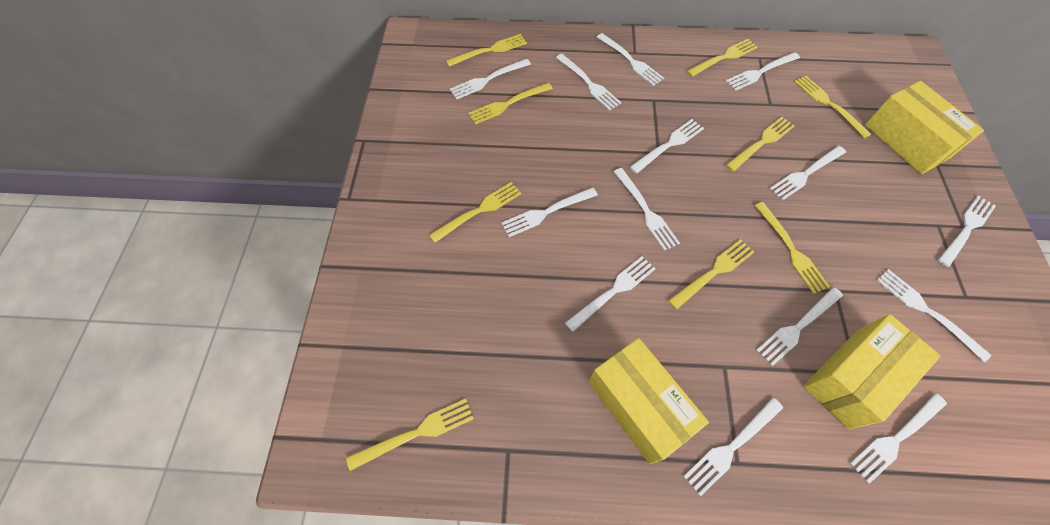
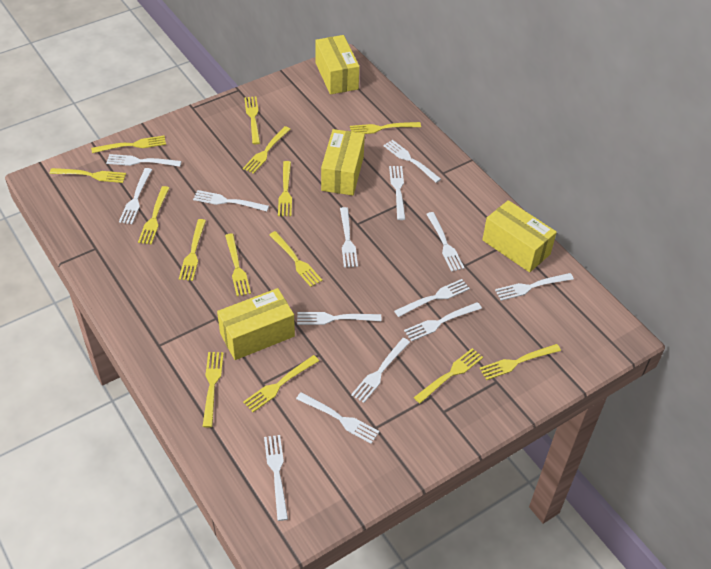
yellow box: [588,338,709,464] [803,314,941,429] [865,81,984,174] = 3 -> [217,288,295,360] [315,35,359,95] [321,129,365,195] [482,200,557,272] = 4
yellow fork: [346,399,474,471] [429,182,521,243] [446,34,527,67] [468,83,553,125] [668,239,754,309] [687,39,758,77] [726,116,795,172] [754,202,830,294] [794,76,871,138] = 9 -> [50,168,126,183] [91,136,166,153] [138,186,169,245] [179,219,206,281] [202,352,224,428] [225,234,251,296] [243,126,290,174] [243,355,319,412] [244,97,260,144] [269,231,323,287] [278,161,292,216] [350,122,421,134] [414,348,483,403] [479,344,561,380] = 14

